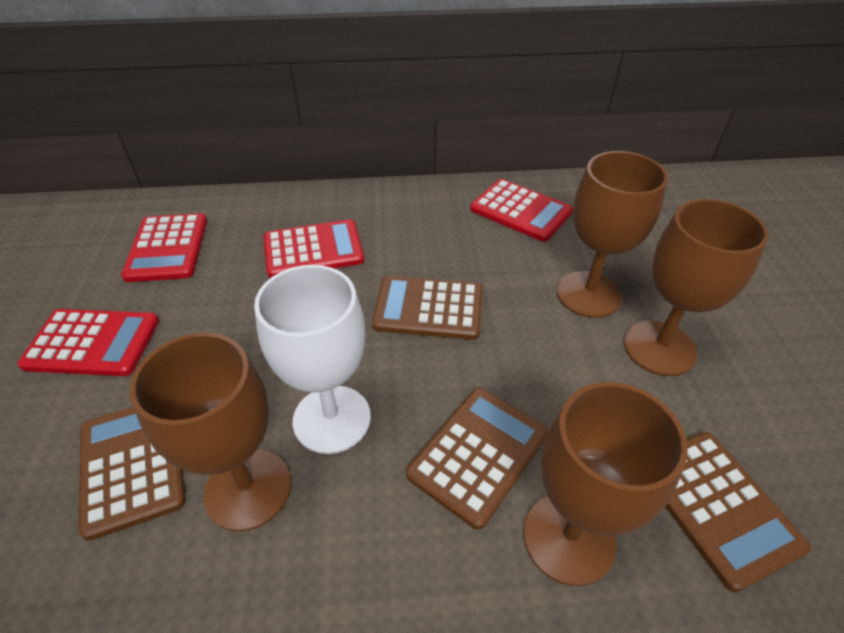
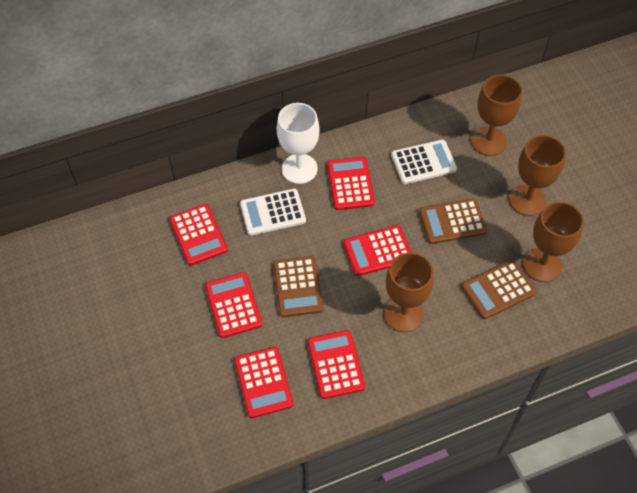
brown calculator: [78,407,186,541] [372,275,483,340] [406,388,548,530] [665,432,811,593] = 4 -> [273,256,323,317] [419,199,487,244] [462,260,536,319] = 3
red calculator: [18,309,159,376] [121,213,207,282] [264,219,364,278] [470,179,573,242] = 4 -> [169,204,228,265] [205,272,262,338] [234,347,293,418] [308,330,365,399] [327,157,375,210] [343,225,411,276] = 6
white calculator: none = 0 -> [240,189,306,236] [391,140,457,184] = 2

